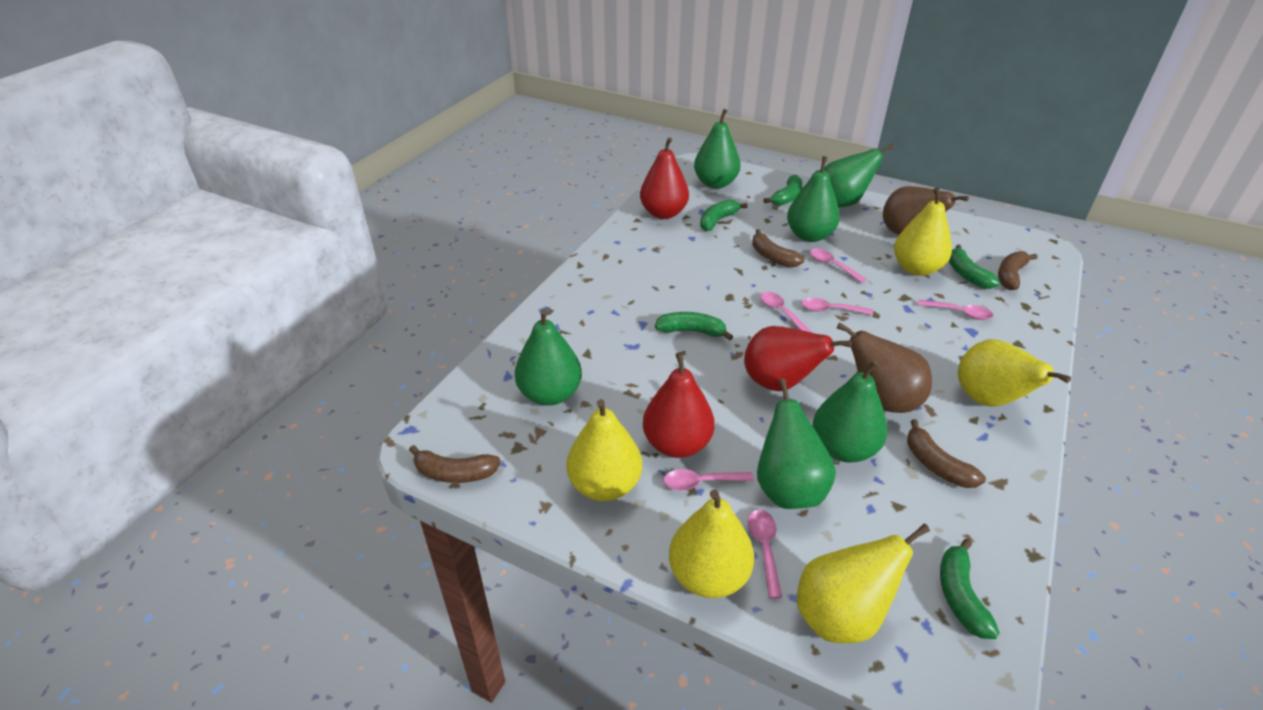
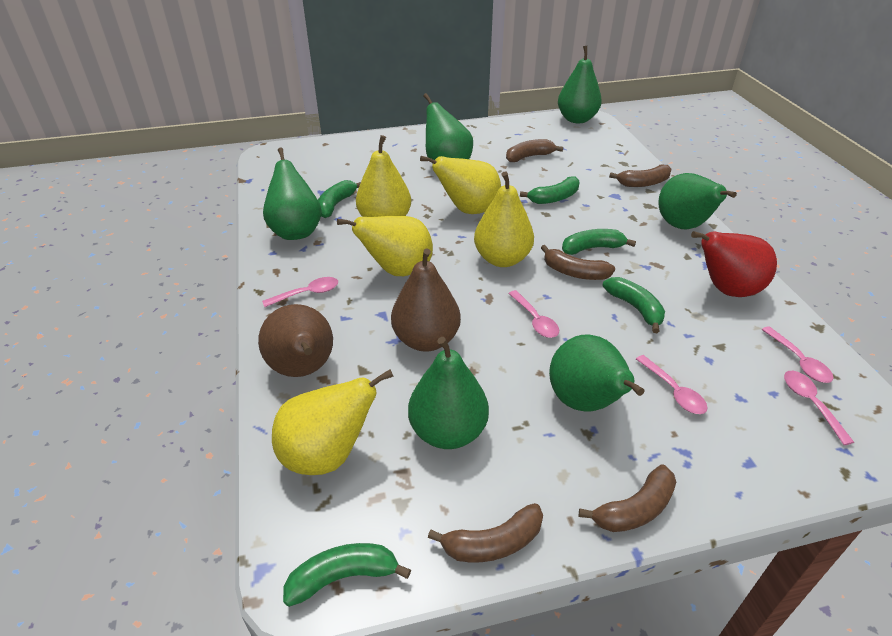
brown banana: [409,445,501,483] [752,229,804,268] [907,419,986,488] [998,251,1038,290] = 4 -> [428,503,543,562] [506,139,563,162] [541,245,615,280] [579,465,676,532] [609,165,671,187] = 5
pink spoon: [663,469,754,491] [748,510,782,599] [760,291,812,332] [802,298,873,315] [810,248,867,283] [918,300,993,320] = 6 -> [262,277,338,307] [508,290,559,338] [636,355,708,414] [761,326,833,383] [784,371,855,445] = 5
red pear: [640,137,689,219] [643,352,715,458] [744,326,852,391] = 3 -> [691,231,777,297] = 1

